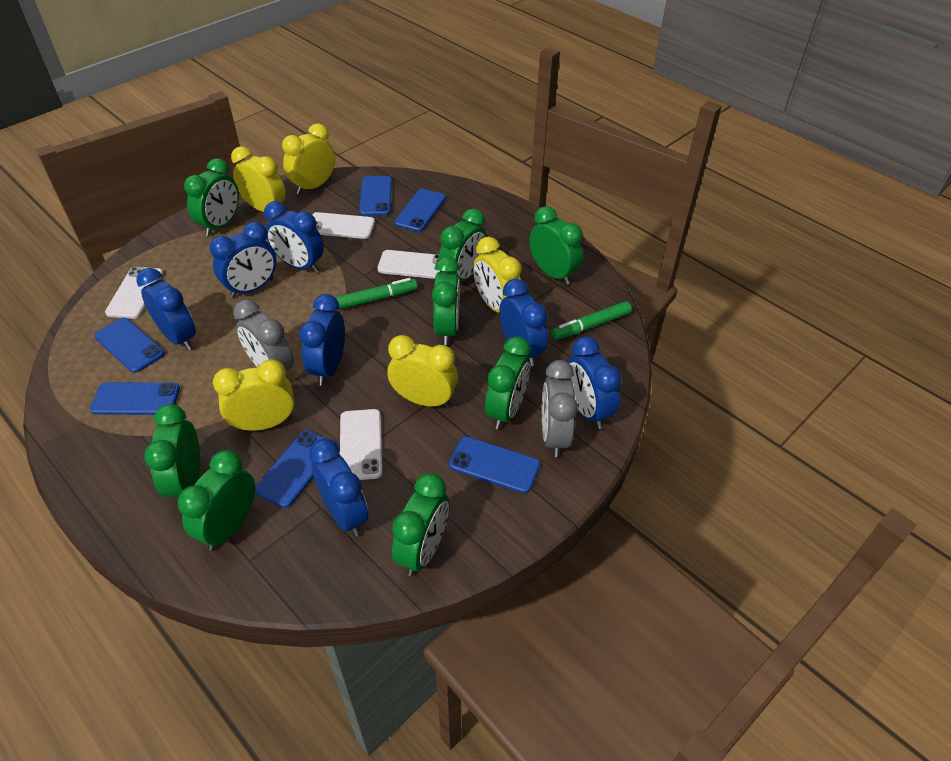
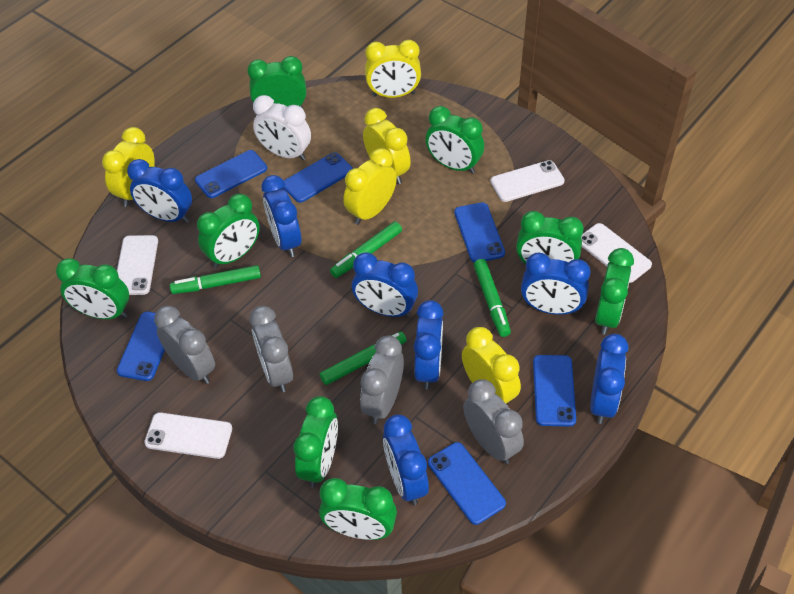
green marker: [335,278,417,310] [551,301,632,340] = 2 -> [170,265,261,294] [320,332,407,385] [330,221,402,278] [474,259,511,337] = 4
grey clock: [233,299,294,379] [542,360,578,457] = 2 -> [154,306,215,384] [250,306,293,392] [360,335,404,424] [463,379,524,464] = 4
white clock: none = 0 -> [253,95,311,161] = 1

